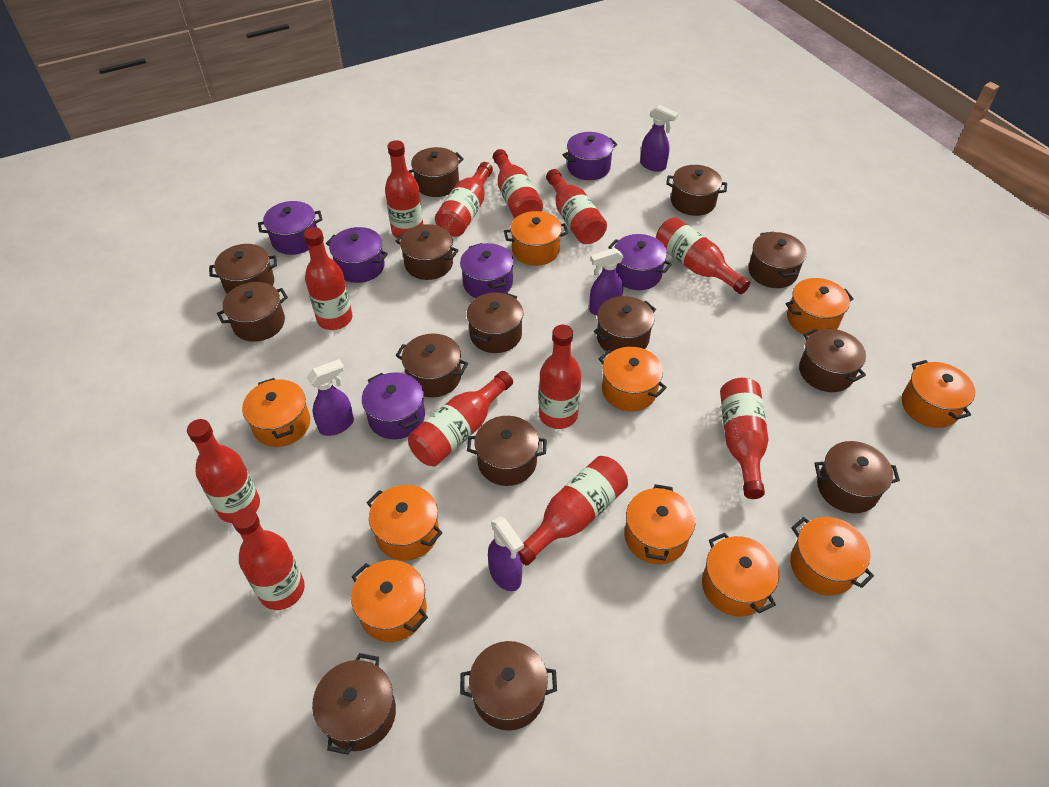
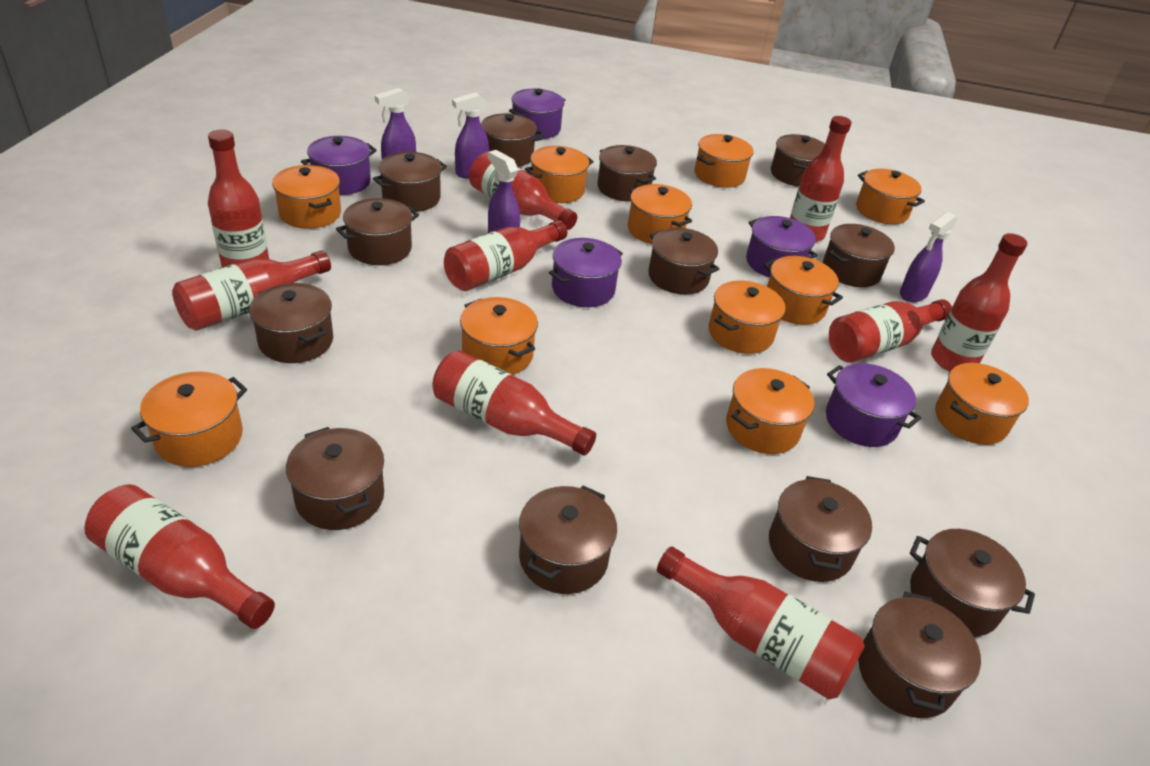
brown pot: [209,244,277,294] [217,282,288,342] [312,653,396,755] [395,224,459,280] [395,334,468,397] [408,147,464,197] [460,641,557,731] [467,292,524,353] [467,416,547,486] [594,296,656,352] [666,165,727,216] [748,231,807,288] [799,328,866,392] [814,441,900,513] = 14 -> [249,283,333,363] [286,427,384,530] [336,198,419,265] [373,152,447,212] [481,113,544,167] [519,486,617,594] [597,145,657,202] [648,228,719,295] [769,476,872,582] [771,134,825,187] [823,224,895,287] [858,592,981,718] [910,529,1035,637] = 13
orange pot: [242,378,310,447] [351,560,428,642] [367,485,443,561] [504,211,568,266] [599,347,667,411] [624,484,695,564] [702,533,779,617] [785,278,854,336] [790,517,874,595] [902,360,975,428] = 10 -> [131,371,247,467] [272,165,341,229] [460,297,538,375] [525,146,594,203] [628,184,692,244] [695,134,753,188] [709,280,786,354] [726,368,814,454] [764,256,843,325] [856,169,925,225] [935,363,1029,445] = 11
purple pot: [258,201,323,255] [326,227,388,283] [362,372,425,439] [460,243,514,298] [562,132,618,180] [608,234,672,290] = 6 -> [301,136,377,195] [509,88,565,139] [549,238,623,307] [746,216,818,278] [826,363,921,447] = 5
red bottle: [187,419,260,523] [232,508,305,610] [304,227,352,330] [385,140,423,240] [408,371,513,466] [435,162,493,237] [493,149,543,219] [518,456,628,566] [539,325,581,429] [546,169,607,244] [656,217,751,294] [720,378,768,499] = 12 -> [84,484,275,629] [172,250,331,331] [208,129,269,267] [432,350,596,456] [444,220,568,291] [469,152,577,230] [657,547,865,700] [790,116,852,242] [829,299,952,363] [931,233,1027,371] = 10

